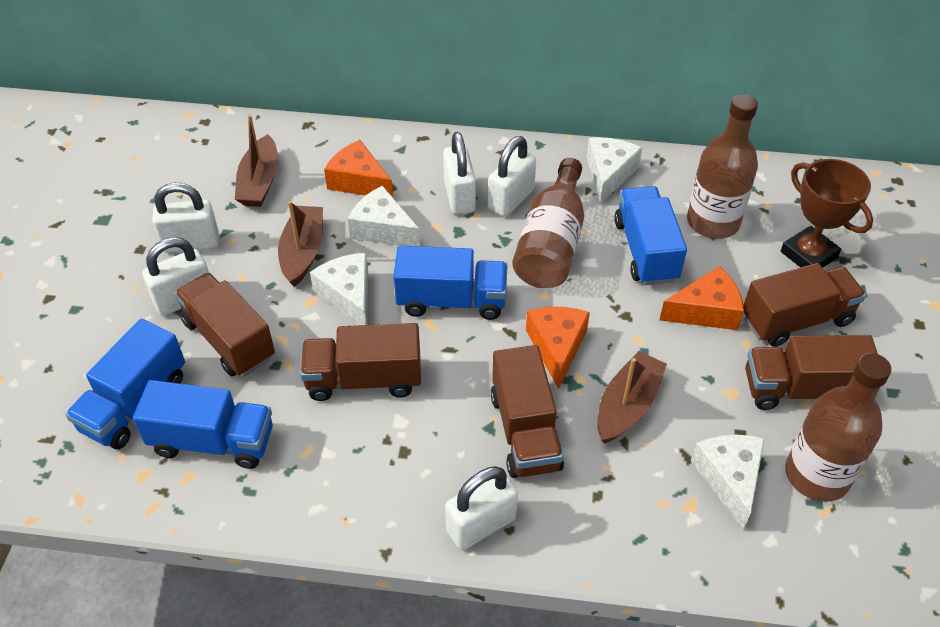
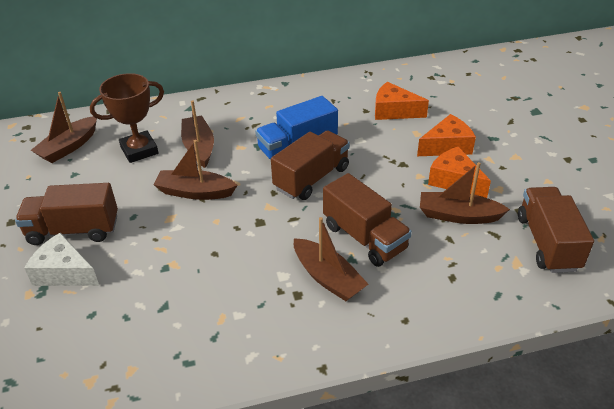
blue truck: [66,319,185,449] [133,380,273,469] [393,246,508,320] [614,186,687,285] = 4 -> [255,96,338,159] = 1
brown boat: [235,115,279,207] [278,201,323,287] [597,351,667,444] = 3 -> [31,92,97,163] [153,140,237,200] [181,100,214,168] [294,217,368,301] [420,162,510,224] = 5
brown bottle: [512,158,584,288] [687,94,758,239] [786,353,891,502] = 3 -> none = 0
brown truck: [174,273,275,376] [300,323,421,401] [491,345,564,478] [743,263,866,347] [745,335,878,410] = 5 -> [15,183,118,245] [271,130,350,200] [323,173,412,267] [518,187,594,273] = 4
white cheese: [310,253,368,325] [348,185,420,246] [587,137,642,204] [691,435,765,530] = 4 -> [24,233,99,286] = 1
white padlock: [142,237,209,316] [152,183,219,253] [443,132,476,214] [445,466,518,550] [488,136,536,217] = 5 -> none = 0

